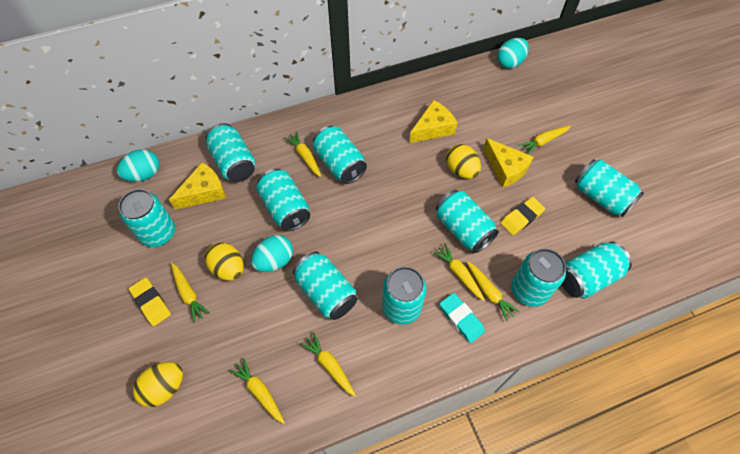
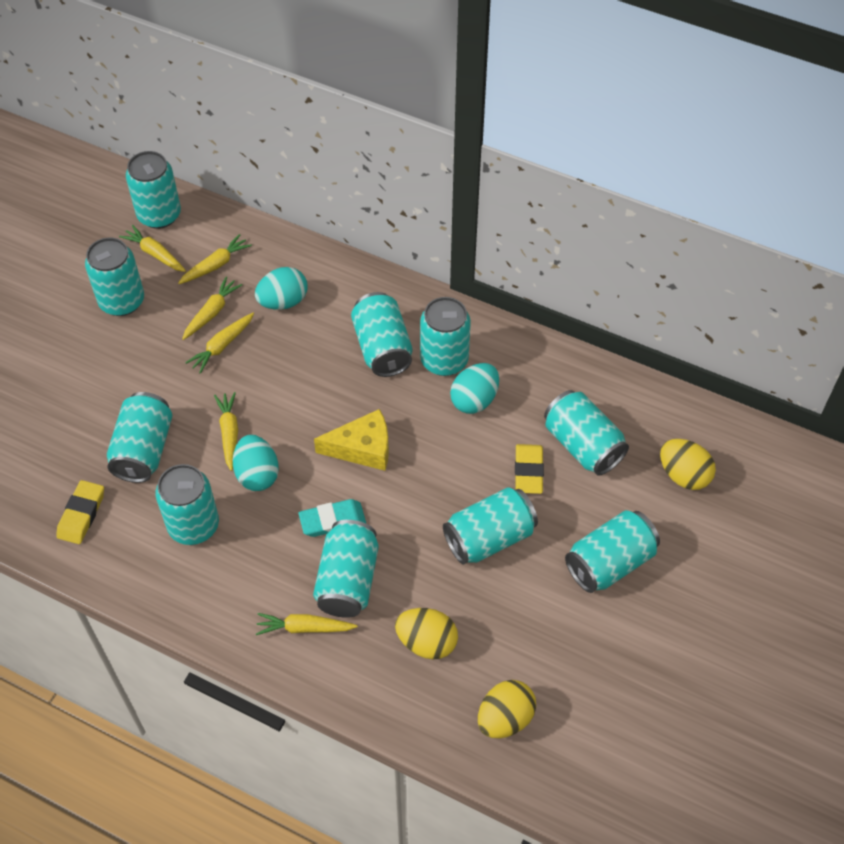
yellow carrot: [171,263,210,323] [229,358,285,424] [284,131,321,177] [300,332,356,397] [433,243,485,301] [467,261,520,321] [518,125,571,154] = 7 -> [119,225,186,272] [178,234,252,284] [182,277,242,340] [185,313,254,374] [214,392,238,471] [256,613,358,635] = 6
yellow cheese: [169,162,226,210] [409,100,457,143] [483,138,534,188] = 3 -> [314,409,389,471] = 1

